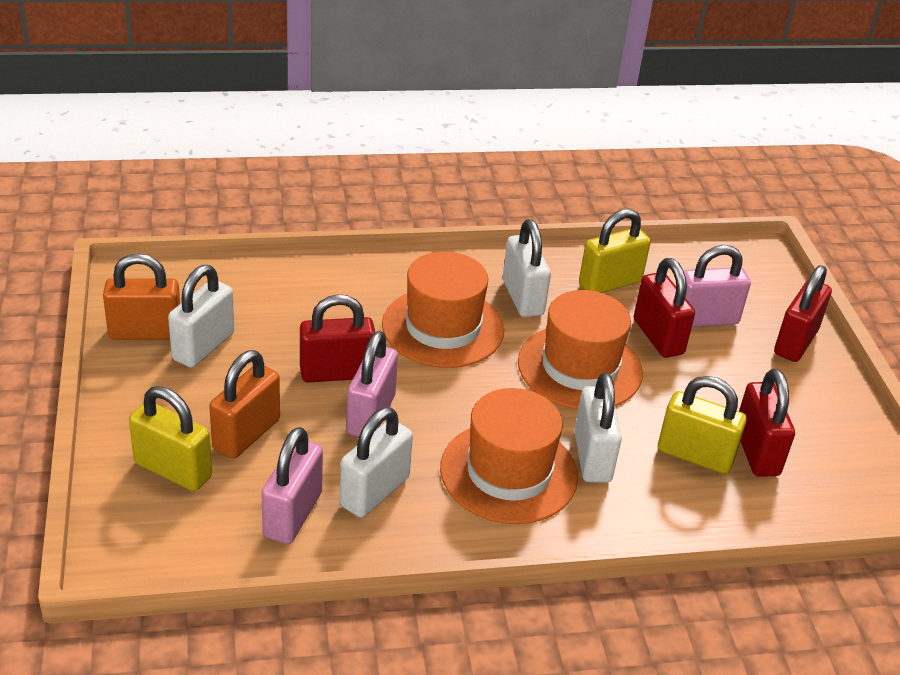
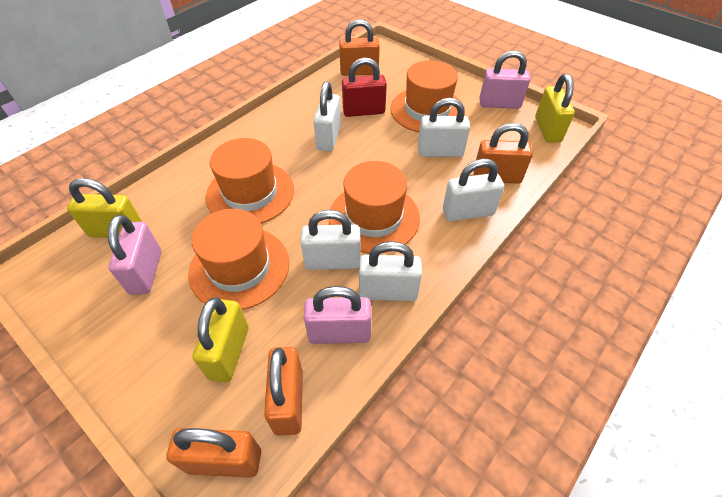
orange hat: [382,252,504,368] [440,388,578,524] [518,290,643,409] = 3 -> [188,209,289,310] [206,138,294,224] [329,161,420,253] [390,60,465,132] = 4
orange padlock: [103,253,180,340] [209,350,280,459] = 2 -> [166,428,261,478] [264,347,303,436] [339,19,380,76] [474,123,533,184] = 4
red padlock: [300,294,375,383] [634,258,695,358] [739,369,795,477] [774,265,832,362] = 4 -> [342,57,387,117] = 1
white padlock: [168,265,235,368] [340,407,413,518] [503,219,551,317] [574,373,622,483] = 4 -> [300,210,361,270] [313,81,341,151] [359,241,422,301] [418,98,470,157] [443,159,504,221] = 5

